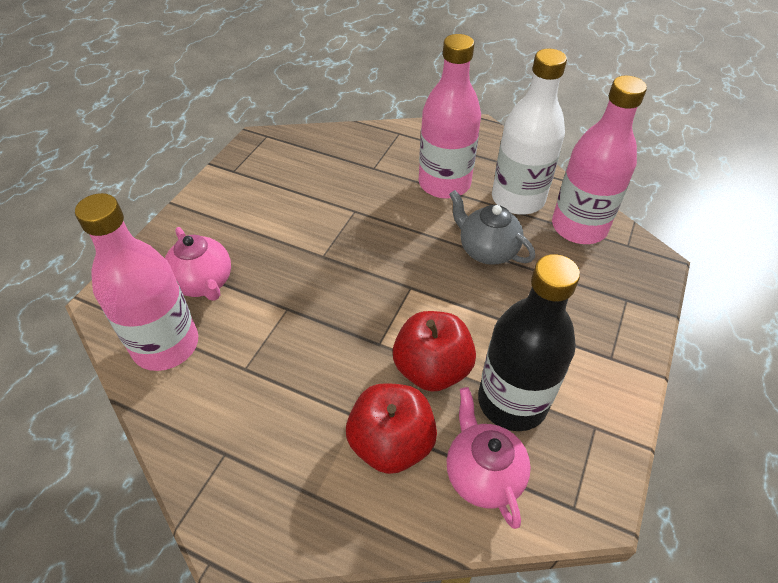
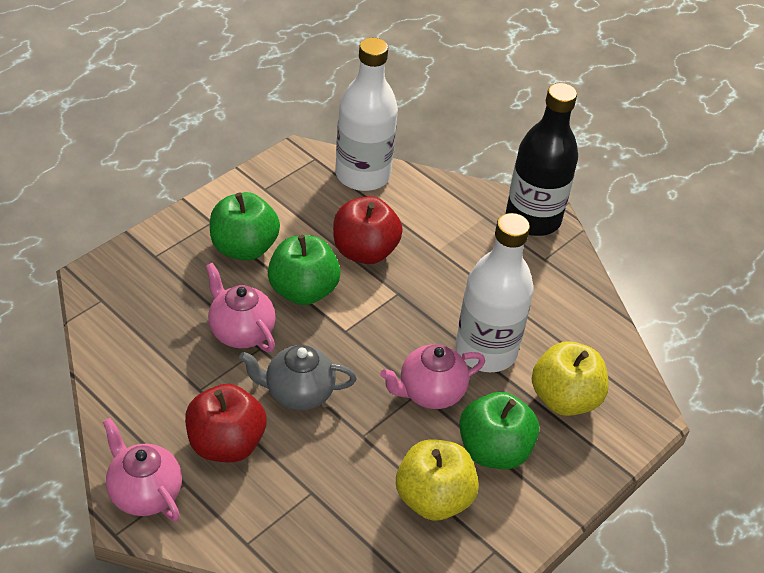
green apple: none = 0 -> [210,192,280,261] [268,235,341,305] [459,392,539,469] = 3
pink bottle: [75,193,198,371] [419,34,481,199] [552,75,647,244] = 3 -> none = 0
pink teapot: [165,227,231,301] [447,387,531,529] = 2 -> [103,418,182,522] [206,263,276,352] [380,344,485,409] = 3
white bottle: [492,49,567,215] = 1 -> [335,38,398,191] [456,213,534,372] = 2
yellow apple: none = 0 -> [396,439,479,521] [532,341,609,416] = 2

